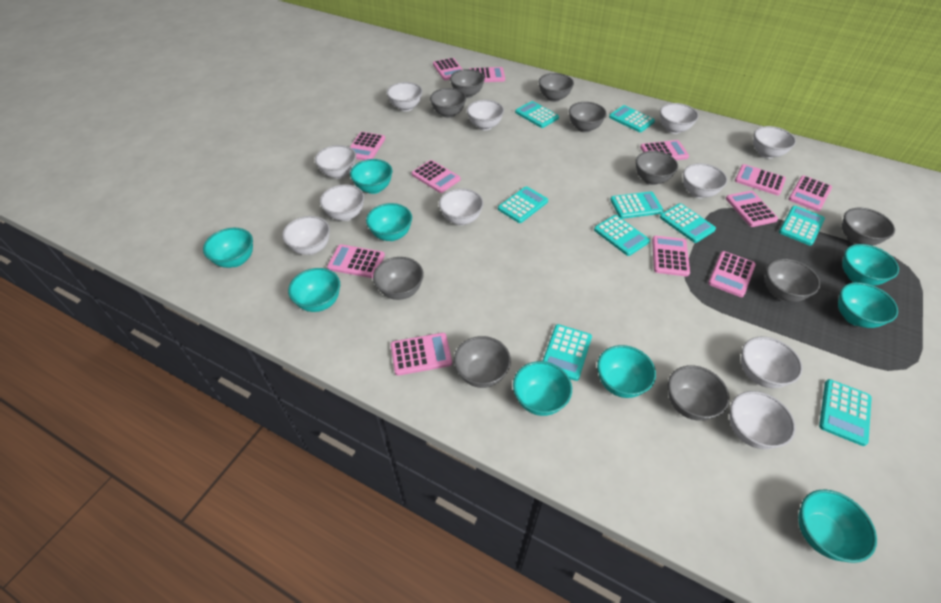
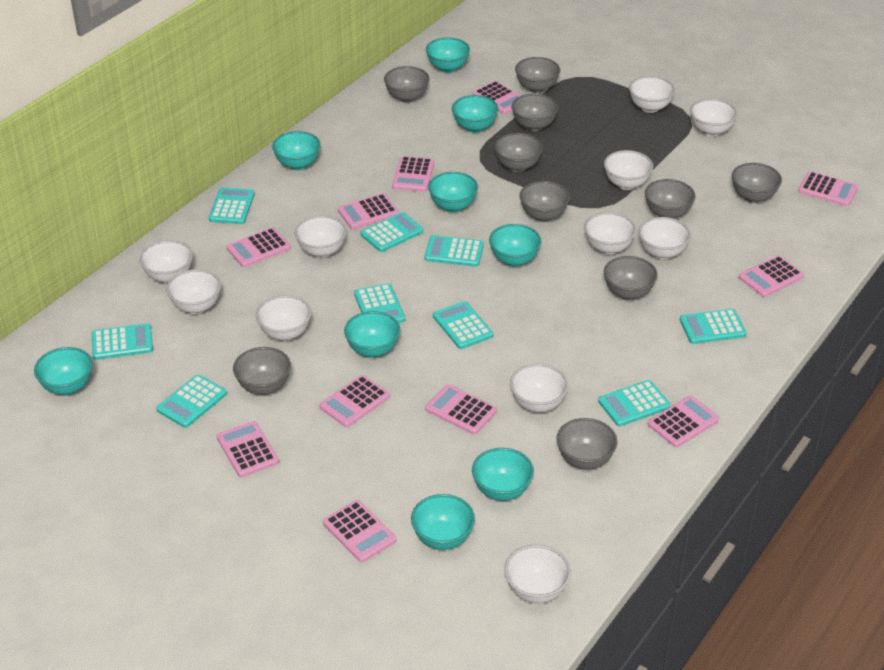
pink calculator: [327,244,385,278] [350,132,385,160] [391,333,452,376] [412,160,461,193] [433,58,463,80] [470,67,505,82] [640,140,689,160] [652,236,690,277] [708,251,756,297] [726,191,778,227] [735,164,786,196] [788,176,832,211] = 12 -> [217,421,279,477] [227,228,291,267] [320,375,390,427] [323,500,396,563] [338,193,399,229] [392,156,434,192] [425,384,497,435] [473,81,521,114] [648,396,719,447] [739,255,804,297] [798,171,858,206] = 11

